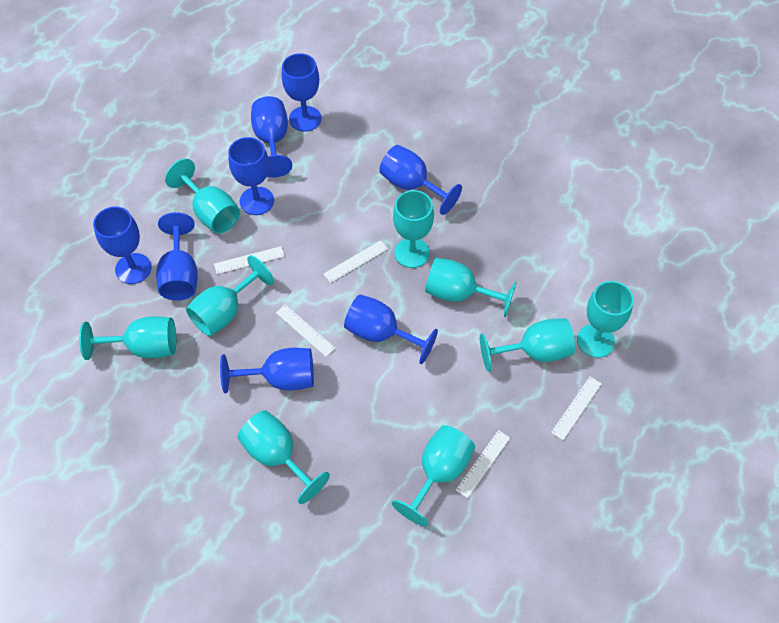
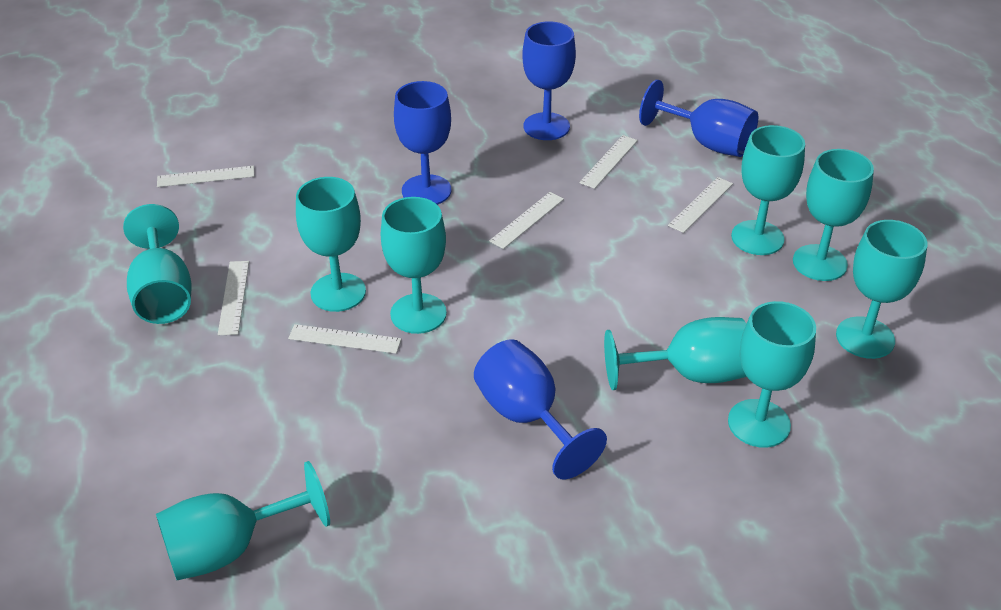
blue goblet: [93,207,152,284] [156,212,198,300] [220,348,314,393] [228,137,274,215] [251,96,292,177] [282,53,322,132] [344,294,438,364] [379,145,462,215] = 8 -> [394,81,451,205] [474,339,607,479] [522,21,576,140] [639,80,758,157] = 4
white ruler: [214,246,285,274] [276,304,335,357] [324,240,388,283] [456,430,510,498] [551,377,602,440] = 5 -> [157,166,254,187] [218,261,249,335] [288,324,402,354] [489,192,564,249] [579,135,638,189] [668,177,733,233] = 6

